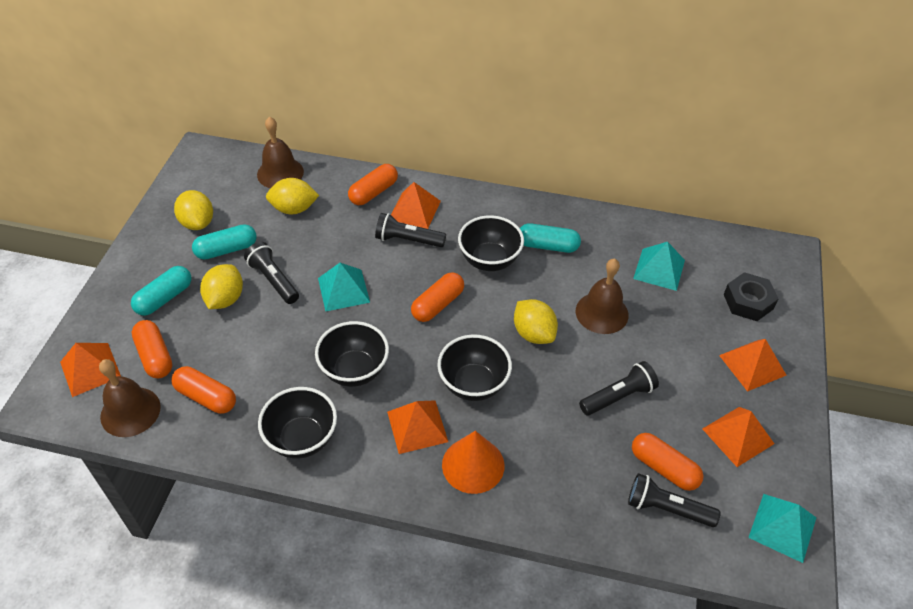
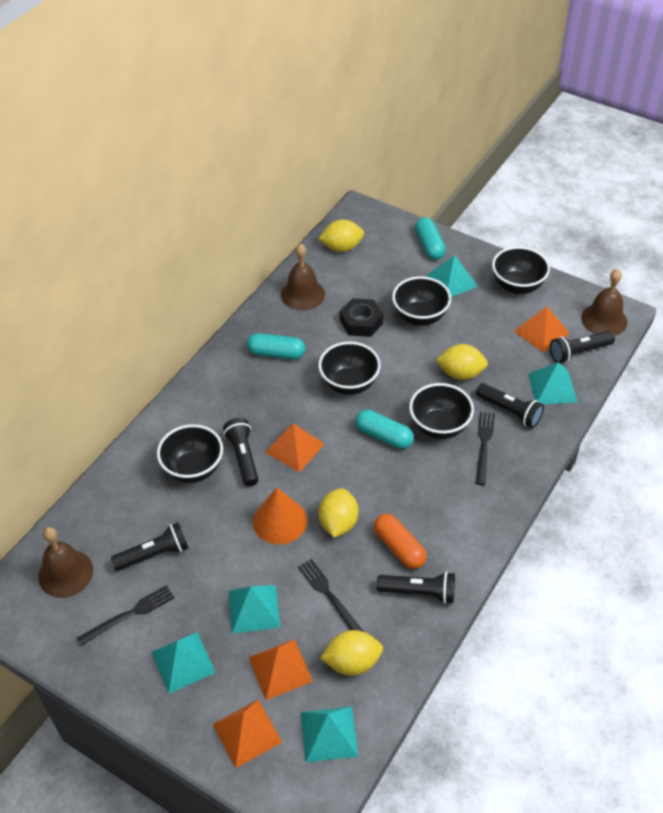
black bowl: [258,387,337,459] [315,321,389,387] [437,334,512,401] [458,215,524,271] = 4 -> [157,424,223,483] [318,342,381,395] [392,276,451,326] [409,383,474,439] [492,246,550,294] = 5
black flashlight: [244,242,299,304] [375,213,446,247] [579,361,659,415] [628,473,721,527] = 4 -> [111,522,189,571] [223,418,259,486] [377,572,455,604] [476,383,544,428] [550,331,615,363] = 5
black fork: none = 0 -> [77,585,175,646] [298,559,364,632] [476,412,495,485] = 3
orange capsule: [131,320,173,378] [171,366,236,414] [348,164,398,205] [411,272,464,322] [632,433,703,491] = 5 -> [374,514,427,569] = 1
orange pyramid: [60,343,121,397] [387,400,448,454] [391,182,441,229] [703,407,774,467] [719,339,786,392] = 5 -> [213,700,282,768] [249,639,313,700] [265,423,324,473] [514,306,569,353] = 4
turquoise pyramid: [318,263,370,311] [633,242,685,291] [748,494,816,563] = 3 -> [152,632,216,693] [228,585,280,634] [301,706,358,762] [426,255,478,297] [528,362,577,404] = 5

